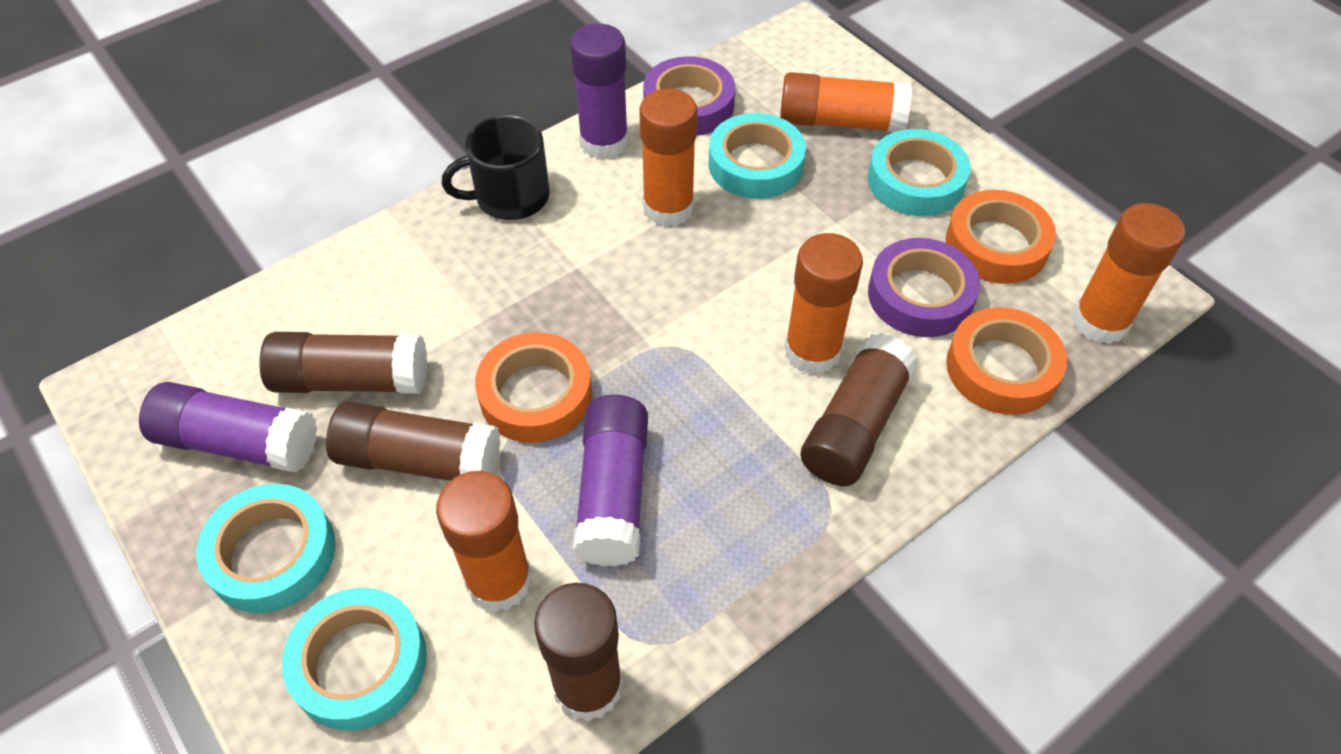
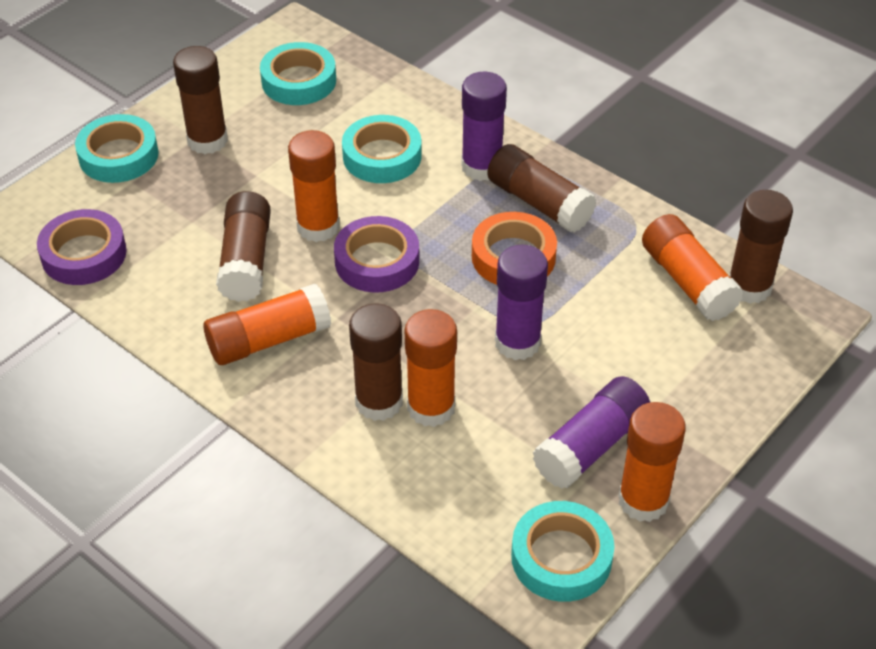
black mug: [442,115,550,220] = 1 -> none = 0
brown glue stick: [259,332,427,394] [326,401,500,481] [534,583,623,721] [801,333,918,486] = 4 -> [173,46,228,154] [216,191,271,302] [349,303,403,421] [487,144,597,233] [729,190,793,304] = 5
orange tape: [475,332,592,443] [946,190,1056,284] [946,307,1067,415] = 3 -> [472,212,557,285] = 1

